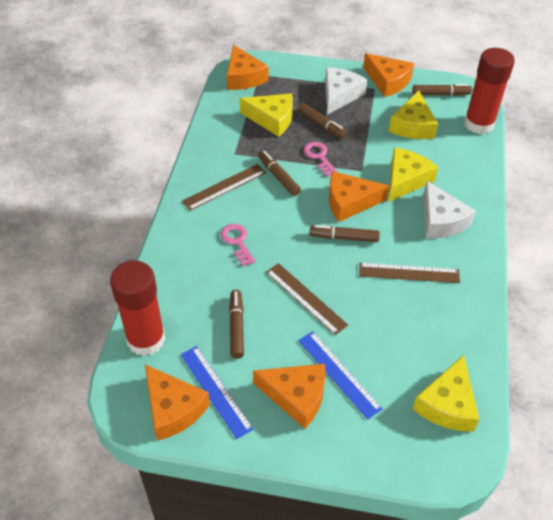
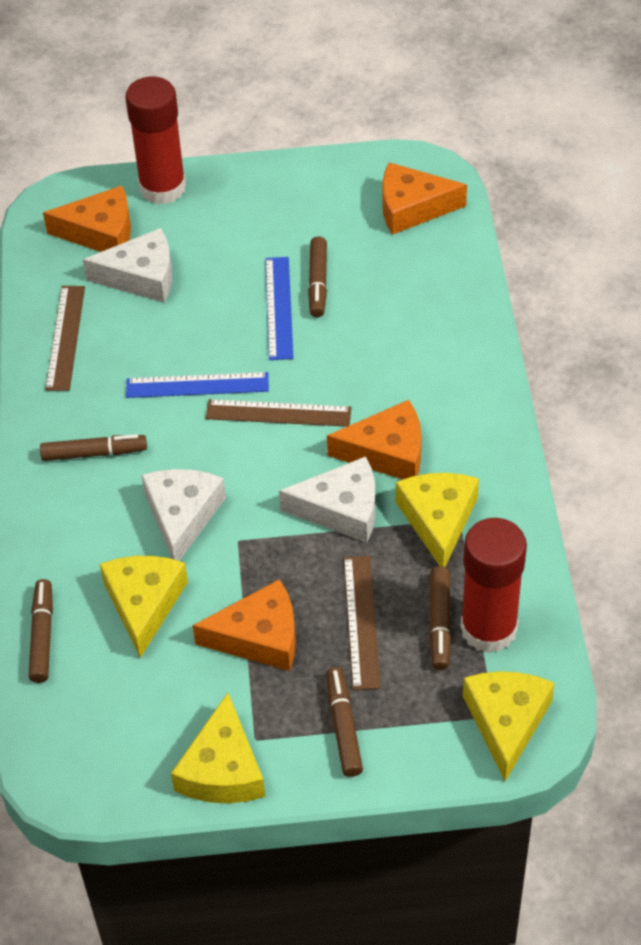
orange cheese: [145,364,210,441] [227,45,269,90] [253,364,326,429] [329,171,389,222] [363,53,414,97] = 5 -> [43,186,131,252] [193,579,296,671] [327,400,421,479] [382,162,467,235] = 4
pink key: [220,224,255,266] [303,142,338,177] = 2 -> none = 0
white cheese: [325,67,367,115] [423,181,476,239] = 2 -> [83,228,172,303] [142,469,226,561] [279,456,376,543] = 3

